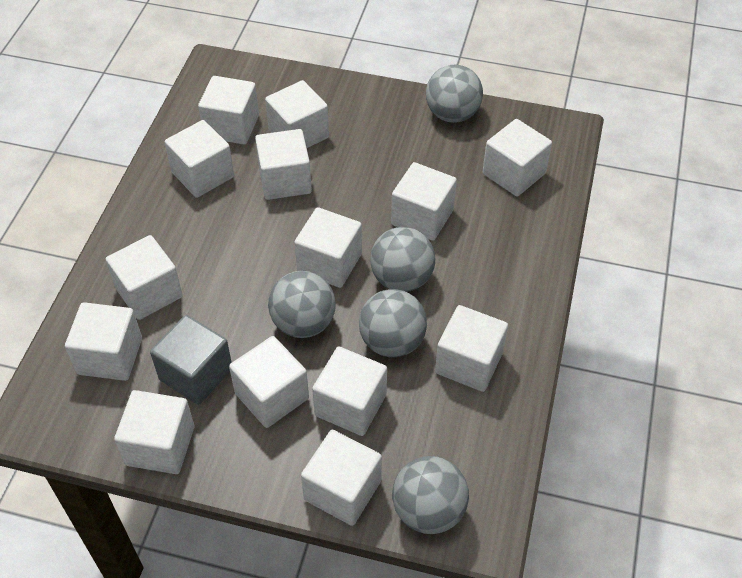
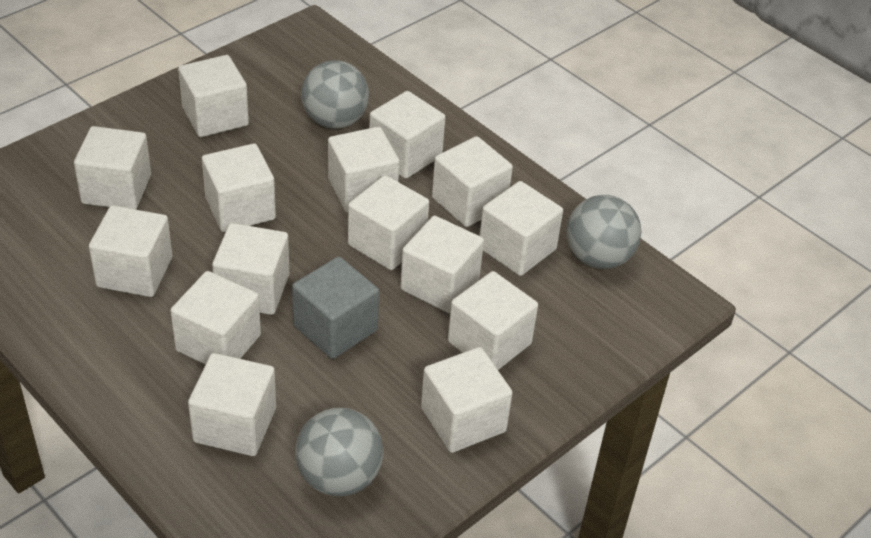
grey ball: [268,271,336,338] [359,289,427,357] [370,227,435,292] [392,456,469,534] [426,65,483,123] = 5 -> [295,407,384,496] [301,60,369,129] [567,195,641,269] = 3
white cube: [65,302,142,381] [106,235,183,320] [114,390,194,474] [165,120,234,198] [198,76,259,145] [229,336,309,428] [255,129,312,200] [265,80,329,148] [294,207,362,288] [301,430,382,526] [312,347,387,436] [391,162,457,241] [435,305,508,392] [483,119,552,197] = 14 -> [74,126,151,209] [89,205,172,297] [170,271,261,365] [178,55,249,137] [188,353,276,456] [202,143,276,232] [212,223,289,315] [328,127,400,212] [348,175,429,270] [369,91,445,179] [400,216,484,313] [421,347,513,453] [432,136,513,227] [448,271,538,370] [480,181,563,276] = 15

